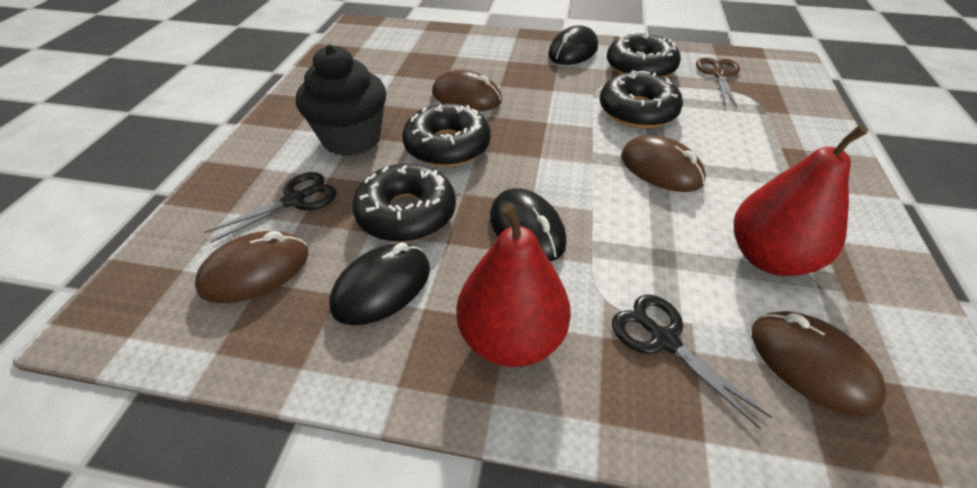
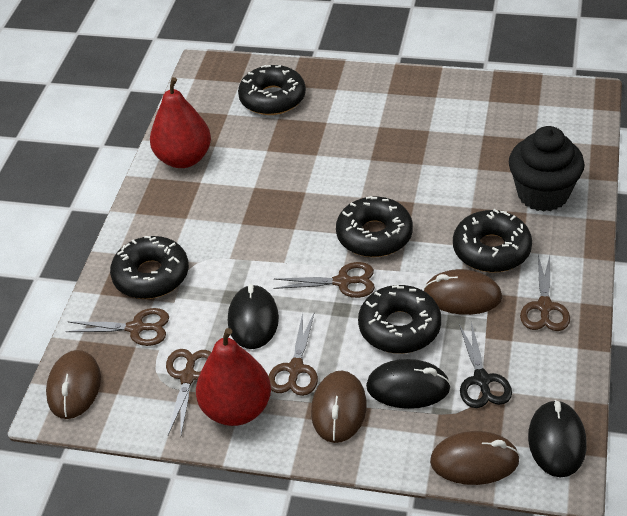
black donut: [352,163,456,242] [402,103,491,167] [600,70,683,128] [607,32,681,78] = 4 -> [110,236,189,299] [238,65,306,115] [336,196,413,257] [358,285,441,354] [453,209,532,273] = 5
black scissors: [204,172,337,243] [612,295,772,430] = 2 -> [459,322,512,408] = 1
brown scissors: [696,58,740,108] = 1 -> [65,308,169,346] [166,349,211,435] [268,313,318,396] [274,262,375,298] [520,255,570,331] = 5

